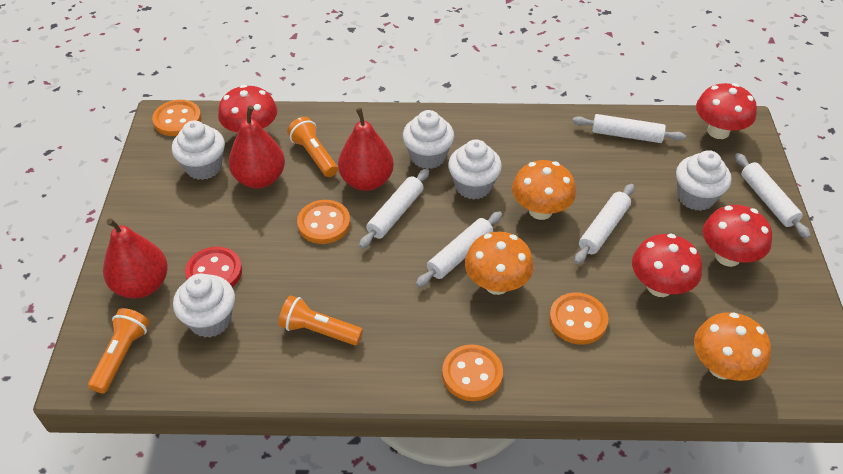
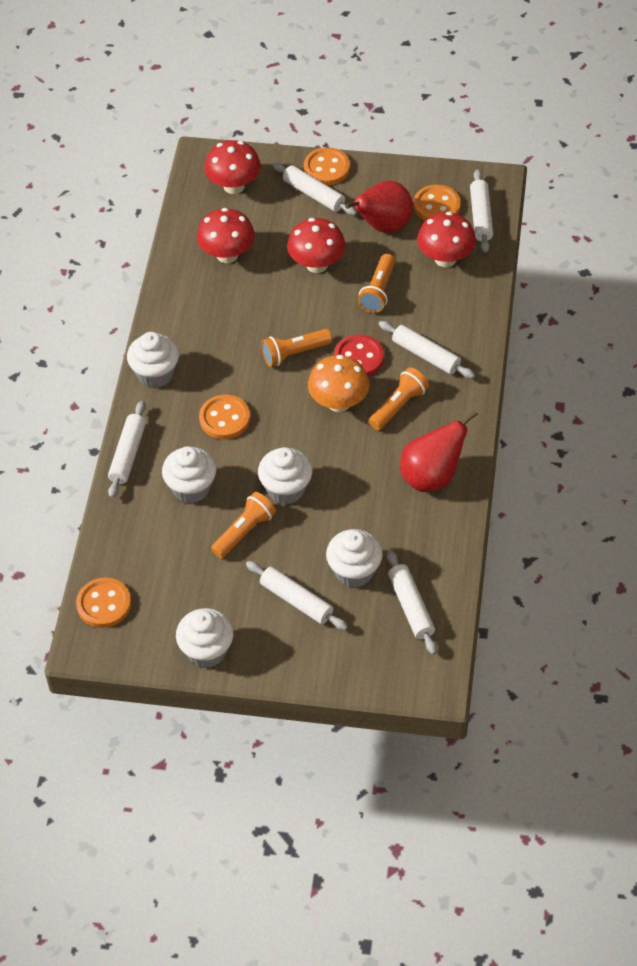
orange flashlight: [88,308,150,393] [278,295,363,346] [287,117,338,177] = 3 -> [211,492,276,558] [261,329,332,367] [358,254,395,313] [369,367,429,430] = 4
orange mushroom: [465,232,534,295] [512,160,576,220] [694,312,771,381] = 3 -> [308,355,369,412] = 1
red pear: [103,218,168,299] [228,106,285,189] [338,108,394,191] = 3 -> [345,181,413,233] [400,410,478,492] = 2
white rolling pin: [359,168,429,248] [416,211,502,287] [572,114,686,143] [574,184,634,264] [735,153,811,239] = 5 -> [108,401,146,498] [246,561,348,630] [272,162,357,215] [379,321,475,379] [387,550,437,655] [470,169,493,253] = 6

